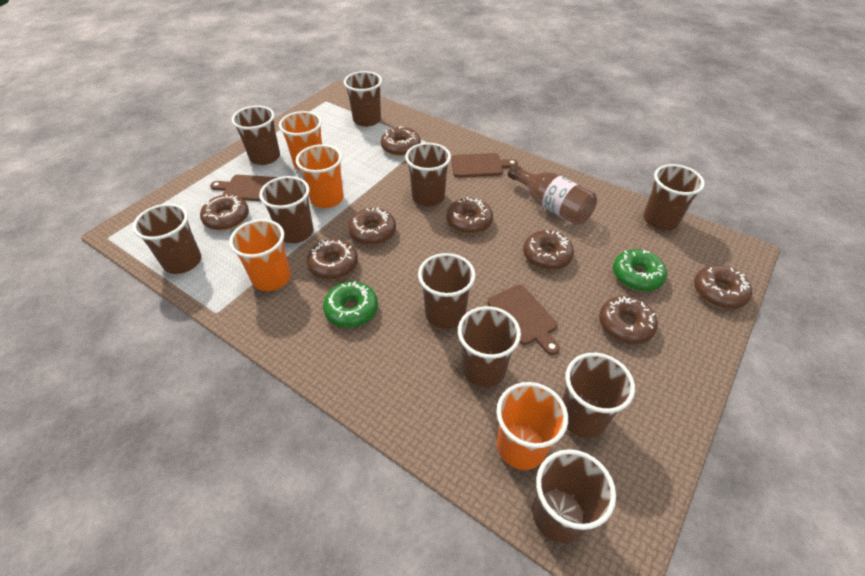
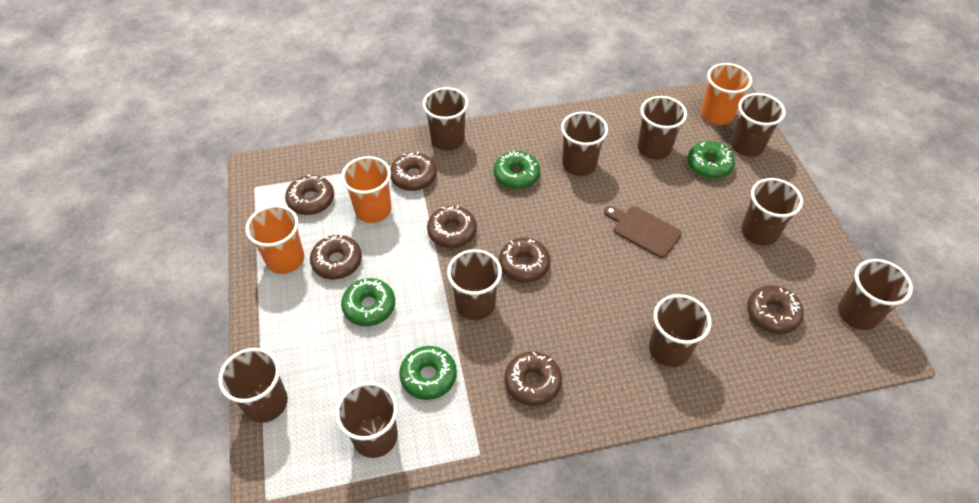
brown bottle: [508,165,597,225] = 1 -> none = 0
brown cutting board: [210,175,278,201] [451,153,518,177] [488,285,560,355] = 3 -> [604,206,682,258] = 1
brown donut: [200,194,249,230] [307,239,358,280] [348,207,396,245] [381,126,421,156] [447,197,493,234] [523,230,574,270] [599,296,658,344] [694,265,752,309] = 8 -> [285,174,334,215] [310,234,362,279] [390,151,437,191] [427,205,477,248] [499,238,550,282] [505,351,562,406] [747,285,804,334] = 7
green donut: [323,281,378,328] [613,249,667,291] = 2 -> [341,278,395,326] [399,346,457,400] [494,151,540,189] [687,141,735,179] = 4
orange cup: [229,219,291,291] [279,111,322,170] [296,144,344,208] [496,382,568,470] = 4 -> [245,205,304,274] [341,156,391,223] [701,63,752,125] = 3

